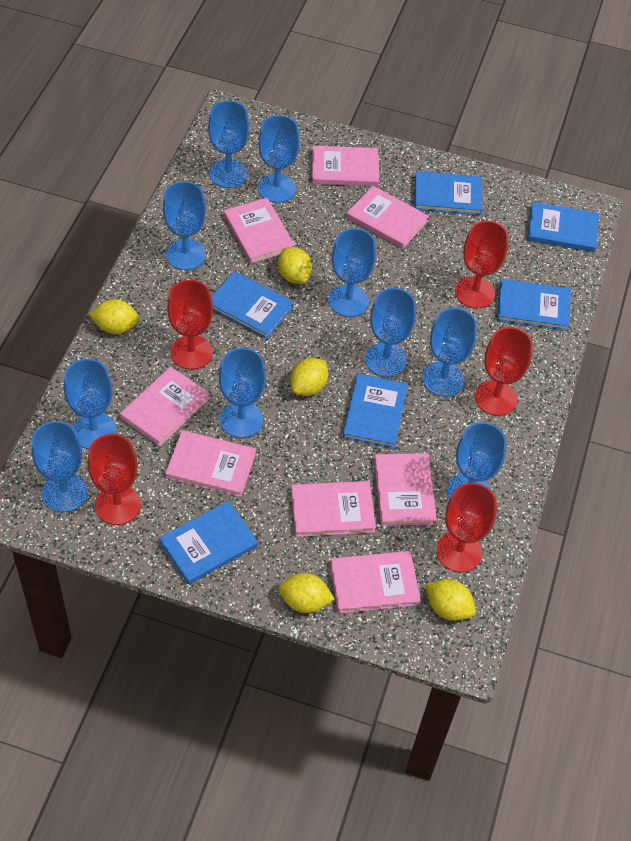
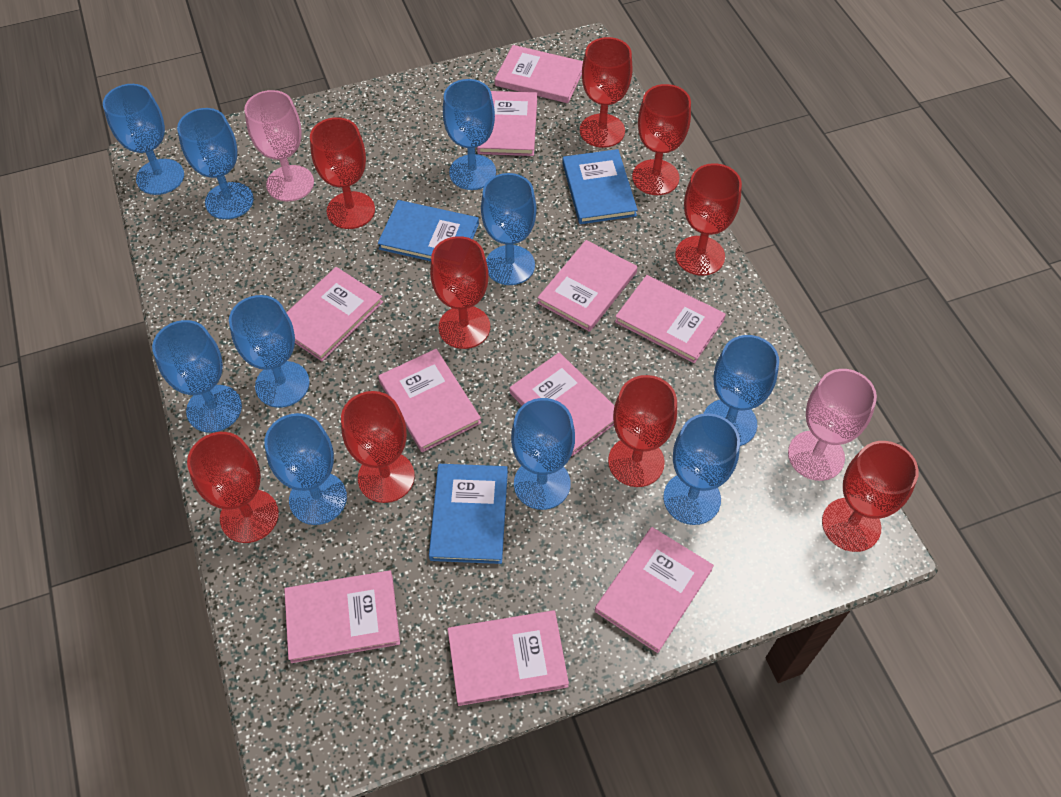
blue book: [159,501,258,584] [211,271,294,339] [342,374,408,449] [414,171,482,215] [497,279,571,331] [527,202,599,252] = 6 -> [378,200,479,261] [429,464,508,564] [562,149,638,224] = 3
pink book: [120,367,210,447] [165,430,256,497] [224,198,295,264] [291,481,376,537] [312,146,379,186] [330,551,421,614] [346,186,429,249] [374,453,437,526] = 8 -> [284,571,400,663] [286,267,383,361] [378,349,481,452] [448,610,569,706] [477,91,537,156] [495,45,583,103] [510,352,614,456] [538,240,637,332] [595,527,714,653] [615,275,726,363] = 10
pink goblet: none = 0 -> [244,90,314,202] [788,369,877,481] = 2
red goblet: [87,434,141,525] [167,279,213,370] [436,483,497,573] [455,220,509,309] [475,327,533,416] = 5 -> [187,432,279,543] [310,117,375,229] [341,391,415,503] [430,236,490,349] [580,37,633,148] [608,375,677,487] [632,84,691,195] [675,163,742,276] [822,441,919,552] = 9
yellow lemon: [89,299,139,334] [278,247,312,284] [279,573,334,613] [290,358,328,396] [426,579,476,621] = 5 -> none = 0

